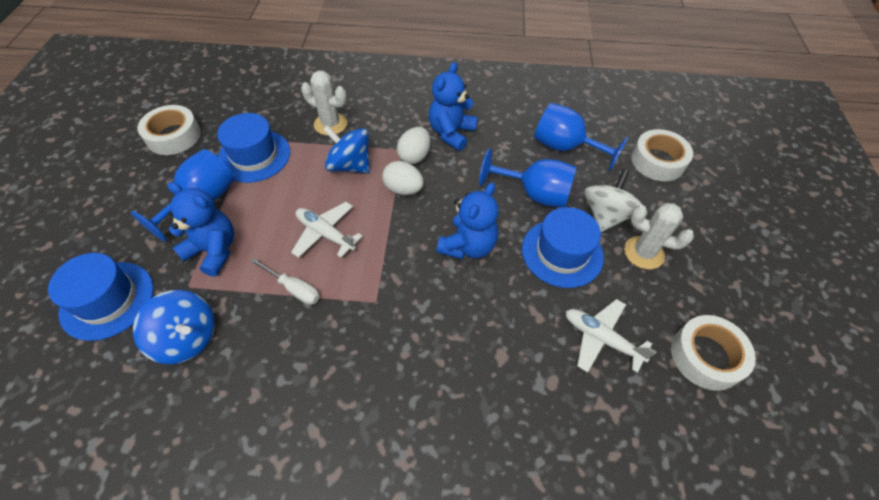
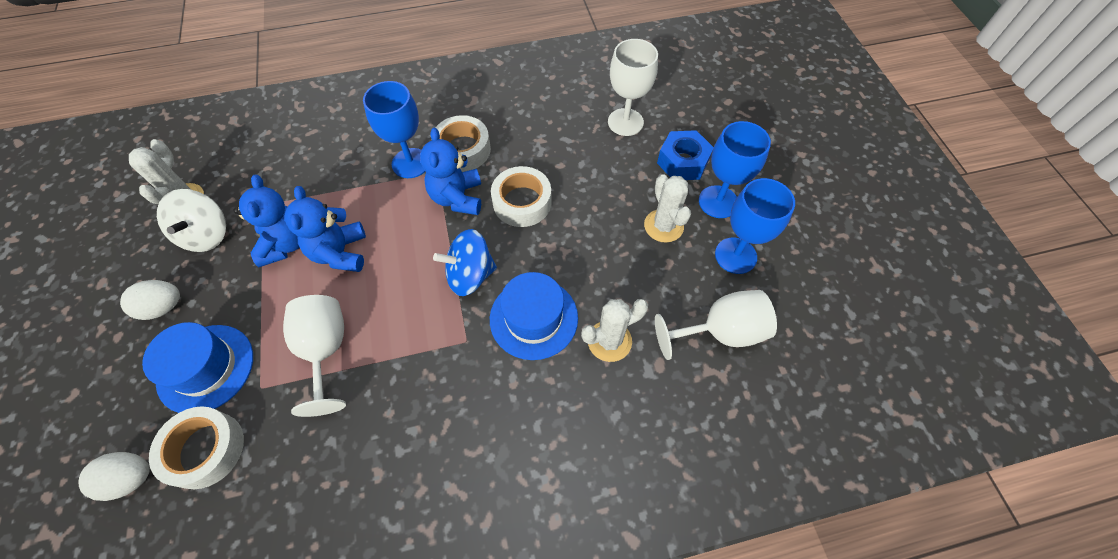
blue hat: [48,253,154,341] [217,113,290,183] [522,207,604,288] = 3 -> [142,322,253,413] [490,272,578,360] = 2
blue nut: none = 0 -> [657,130,714,180] = 1
blue spinning top: [133,290,215,364] [323,125,370,173] = 2 -> [433,229,497,296] = 1
white cactus: [301,71,347,135] [624,203,694,269] = 2 -> [129,139,204,204] [581,299,648,362] [644,174,691,243] = 3
white goblet: none = 0 -> [283,295,346,417] [608,39,658,136] [655,290,777,360] = 3
white plane: [291,202,363,258] [565,299,656,373] = 2 -> none = 0
white screwdriver: [250,258,320,305] = 1 -> none = 0

